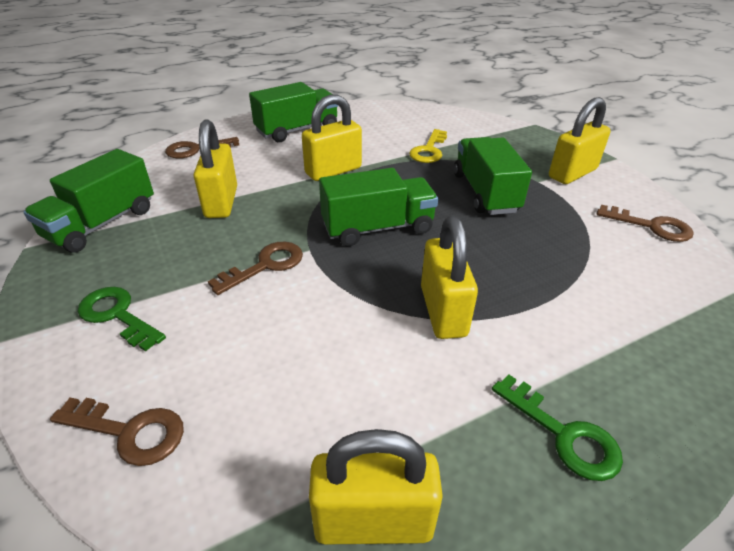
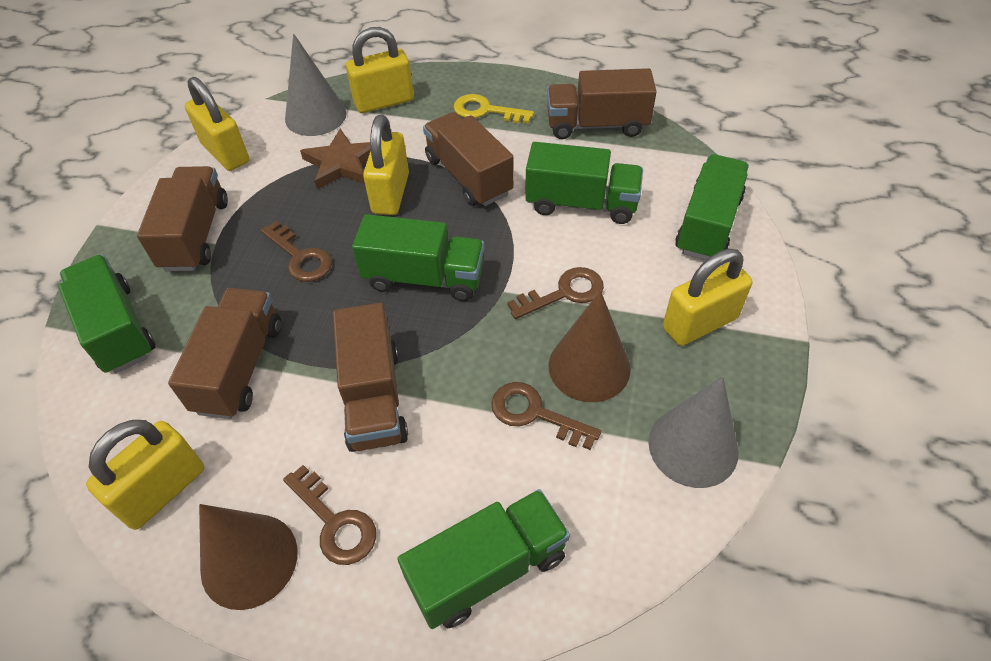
brown cone: none = 0 -> [199,504,298,610] [549,290,631,402] = 2
brown star: none = 0 -> [300,129,371,189] = 1
brown truck: none = 0 -> [137,166,228,271] [168,288,281,419] [333,303,408,452] [423,112,514,206] [547,68,657,139] = 5
green key: [78,287,166,351] [492,374,623,481] = 2 -> none = 0
green truck: [23,149,154,253] [249,82,338,142] [319,168,438,246] [454,137,532,215] = 4 -> [58,254,155,374] [352,214,485,301] [398,489,570,629] [525,142,643,224] [675,154,749,260] = 5
grey cone: none = 0 -> [285,34,347,136] [649,376,738,488] = 2

